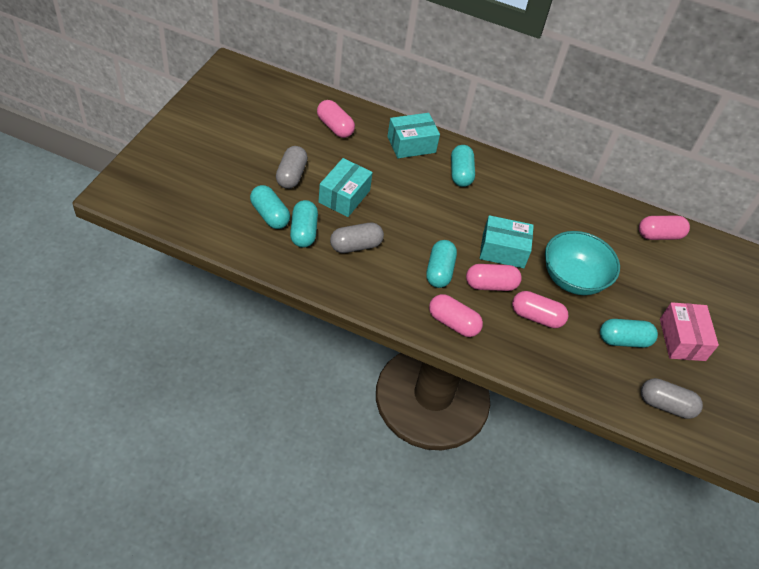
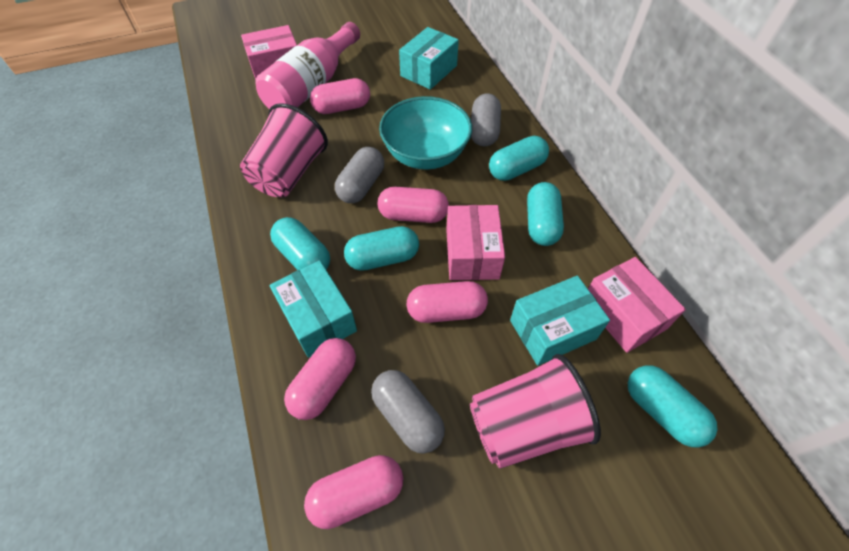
pink bottle: none = 0 -> [255,22,360,109] = 1
pink box: [660,302,719,361] = 1 -> [241,25,297,80] [446,205,505,280] [588,257,686,353] = 3
pink cup: none = 0 -> [240,103,328,197] [470,354,601,469] = 2

